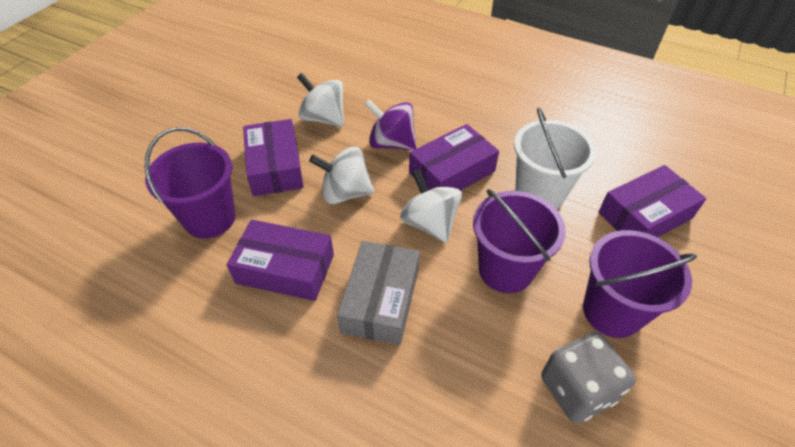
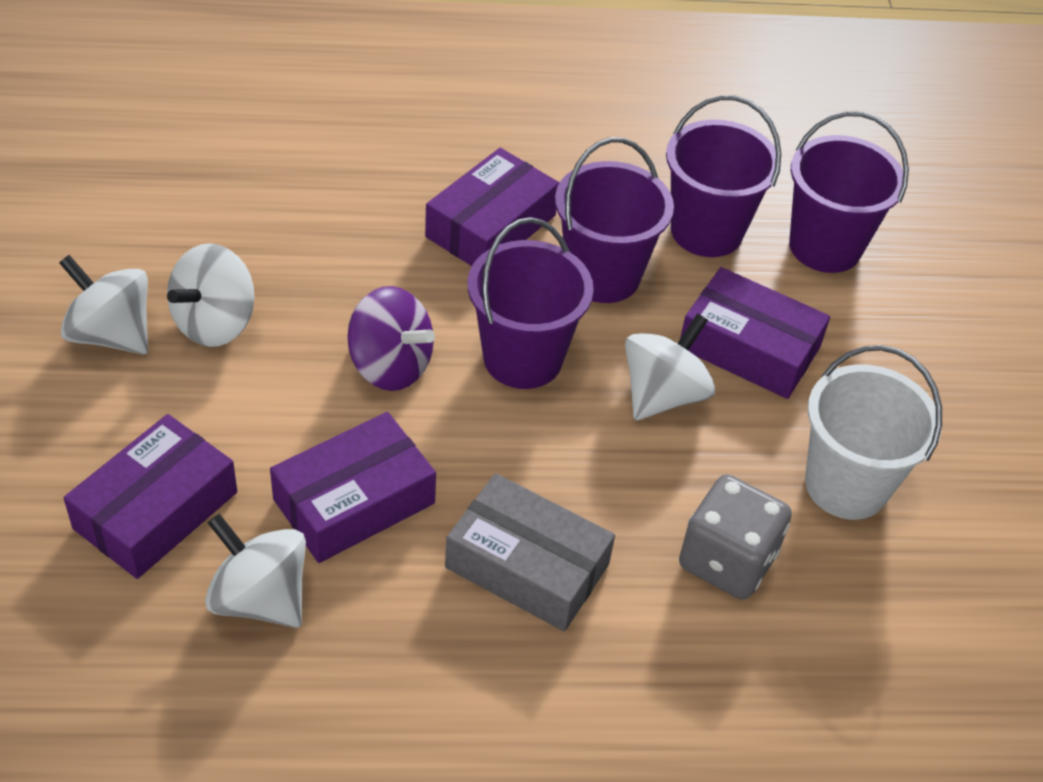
purple bucket: [145,127,236,239] [473,189,566,293] [583,230,697,338] = 3 -> [468,217,594,389] [555,137,674,303] [666,95,782,257] [789,111,909,273] = 4
white spinning top: [297,73,344,127] [309,147,374,204] [400,169,462,243] = 3 -> [59,255,148,355] [167,243,254,347] [205,514,306,628] [625,313,715,420] = 4

